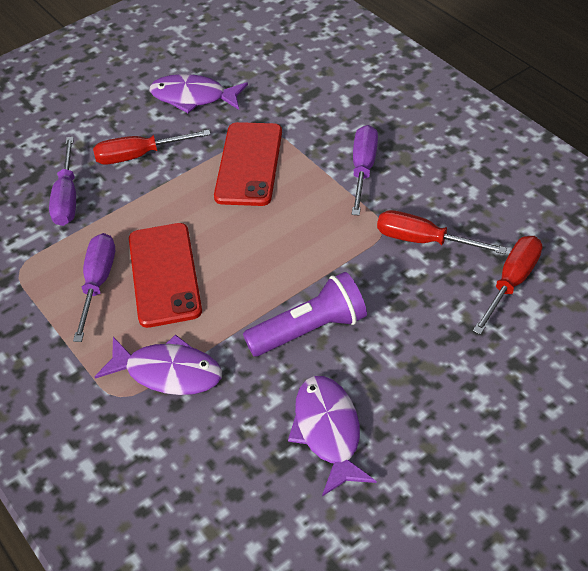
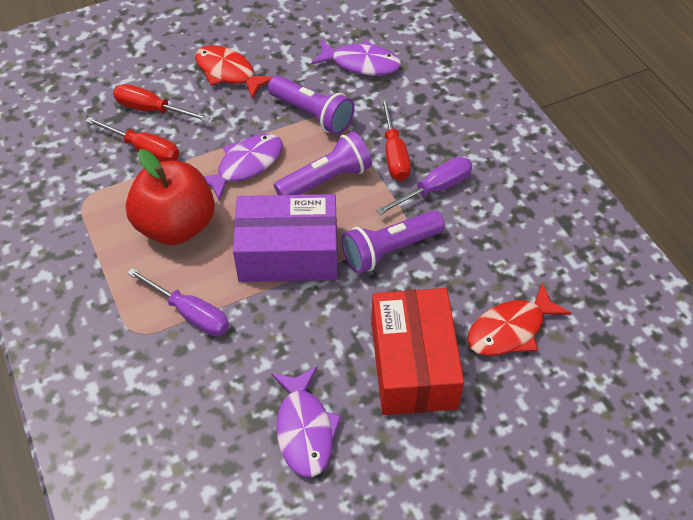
purple box: none = 0 -> [233,194,337,282] = 1
purple flashlight: [243,272,367,357] = 1 -> [268,76,355,135] [274,131,372,195] [342,210,445,274] = 3
purple screwdriver: [49,137,76,226] [73,233,115,342] [352,125,378,215] = 3 -> [127,268,229,336] [376,157,473,215] = 2
red apple: none = 0 -> [126,149,215,245] = 1
red box: none = 0 -> [371,288,464,415] = 1
red fish: none = 0 -> [195,45,273,99] [467,283,571,356] = 2
red phone: [129,223,202,328] [214,122,282,206] = 2 -> none = 0

